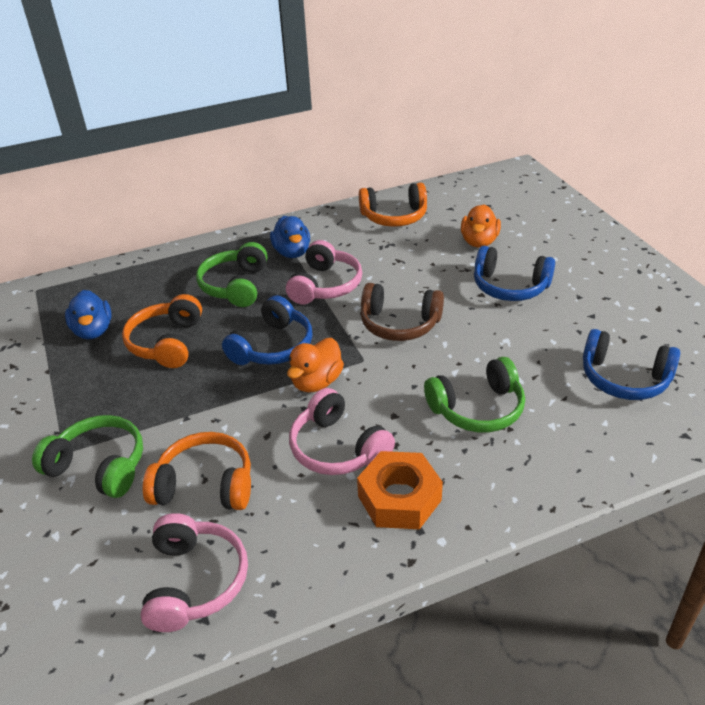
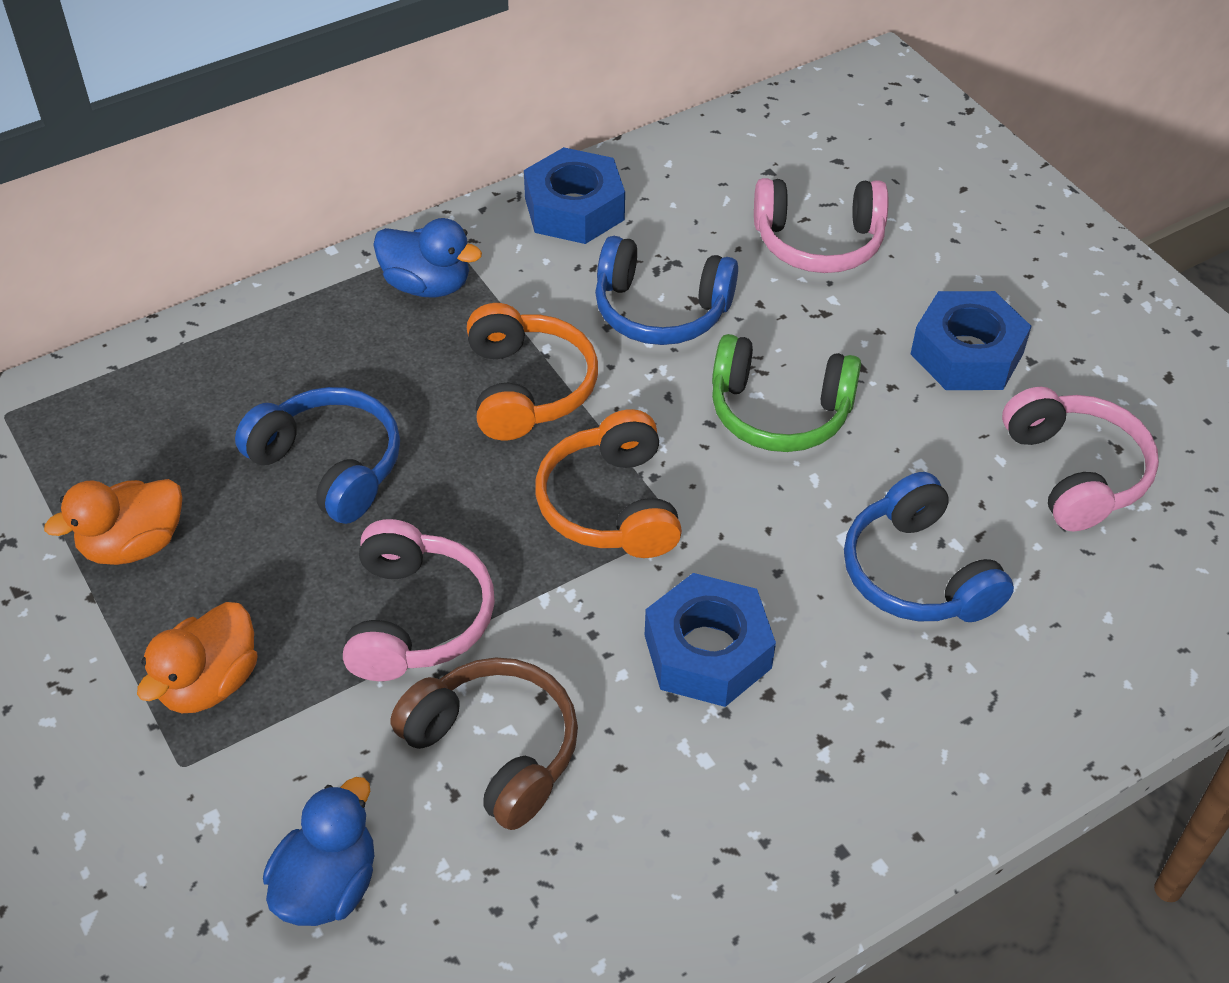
blue nut: none = 0 -> [524,147,625,244] [645,573,776,707] [911,291,1032,390] = 3
green headphones: [32,415,143,498] [196,242,268,307] [424,357,525,432] = 3 -> [712,334,861,452] = 1
orange headphones: [122,294,202,368] [143,432,251,510] [359,182,427,227] = 3 -> [467,303,598,440] [535,409,682,558] = 2
orange nut: [357,451,443,529] = 1 -> none = 0

